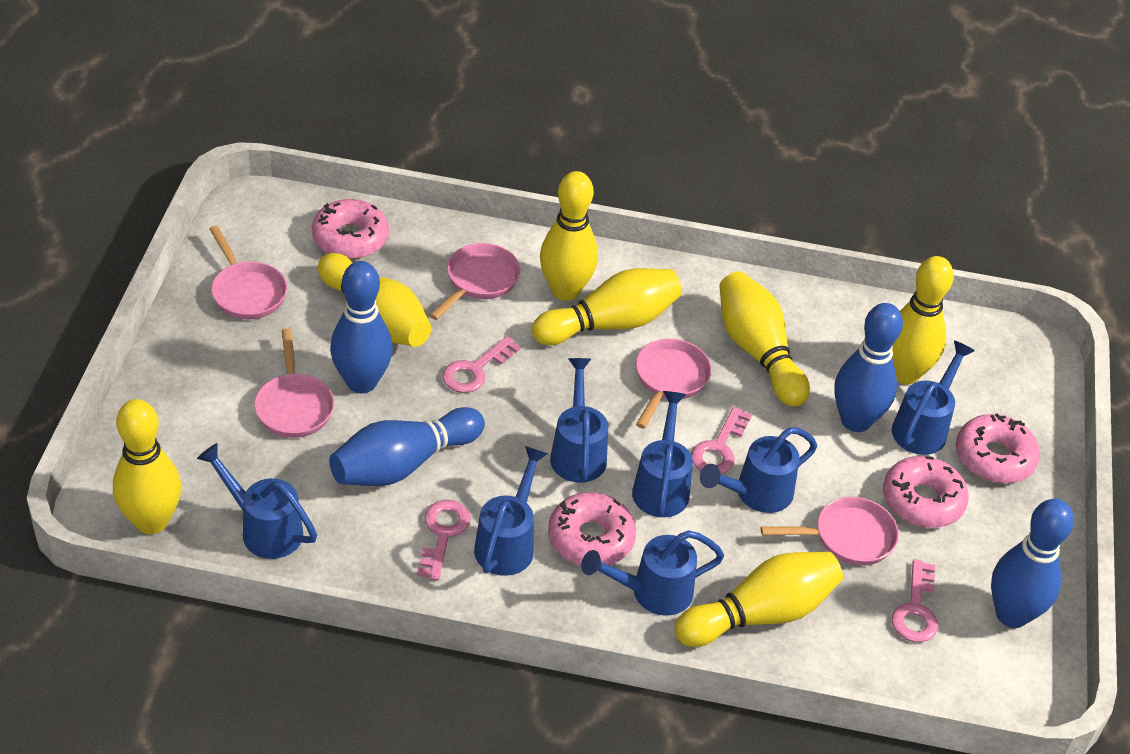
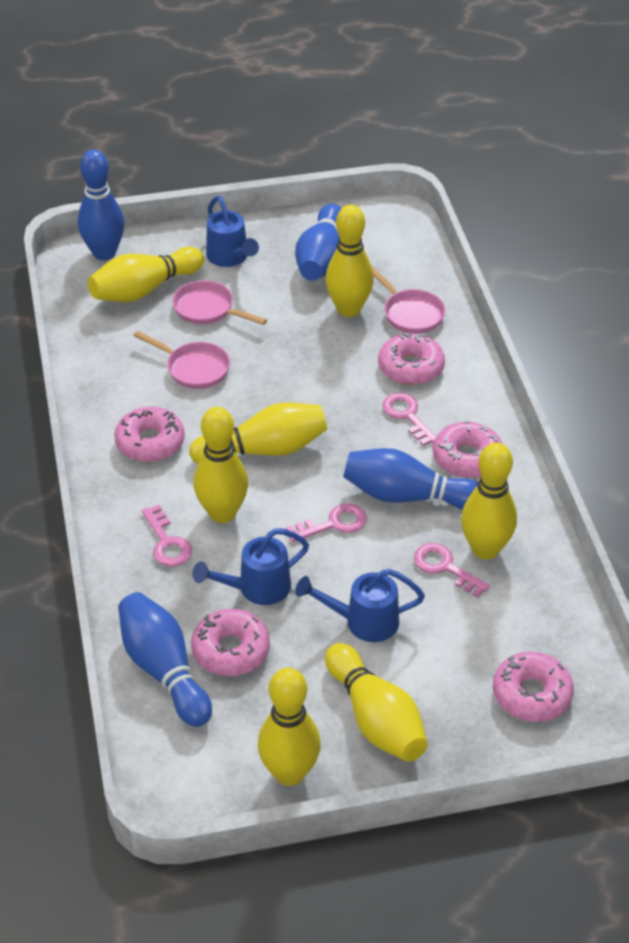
blue watering can: [197,443,317,559] [474,446,548,576] [550,358,608,483] [581,530,724,616] [632,391,693,517] [700,427,817,513] [892,341,975,455] = 7 -> [192,528,309,605] [206,196,259,267] [295,569,425,642] = 3
pink donut: [312,199,389,259] [548,492,636,565] [883,456,969,528] [956,413,1040,483] = 4 -> [114,407,185,462] [191,609,270,676] [378,333,445,385] [433,421,502,478] [493,652,574,722] = 5
pink pan: [209,226,287,319] [254,329,334,438] [429,243,520,320] [636,339,712,429] [760,497,899,566] = 5 -> [133,331,230,389] [172,280,267,325] [371,266,446,334] = 3

